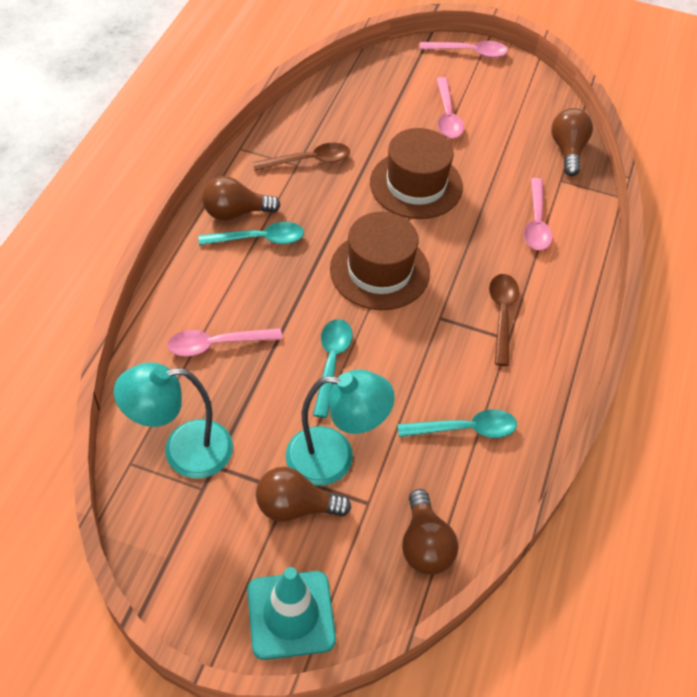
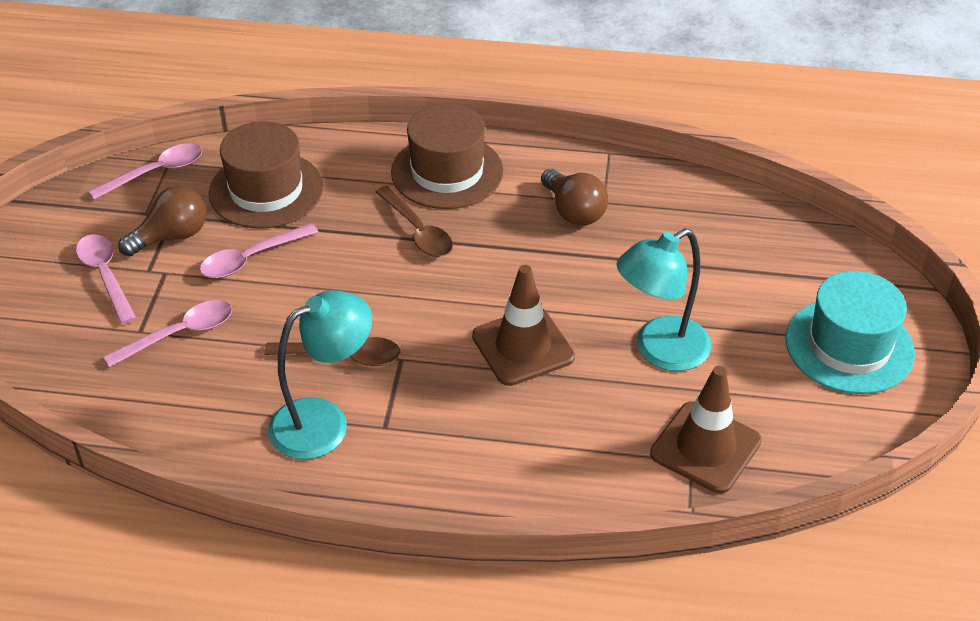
brown light bulb: [202,176,281,221] [256,467,351,522] [402,489,458,575] [551,108,593,176] = 4 -> [118,186,206,256] [541,169,608,226] = 2
brown traffic cone: none = 0 -> [472,265,575,386] [650,366,762,493] = 2
turquoise hat: none = 0 -> [785,271,915,394] = 1
turquoise spoon: [199,222,304,245] [313,319,353,418] [397,409,517,438] = 3 -> none = 0
turquoise traffic cone: [247,567,336,660] = 1 -> none = 0

